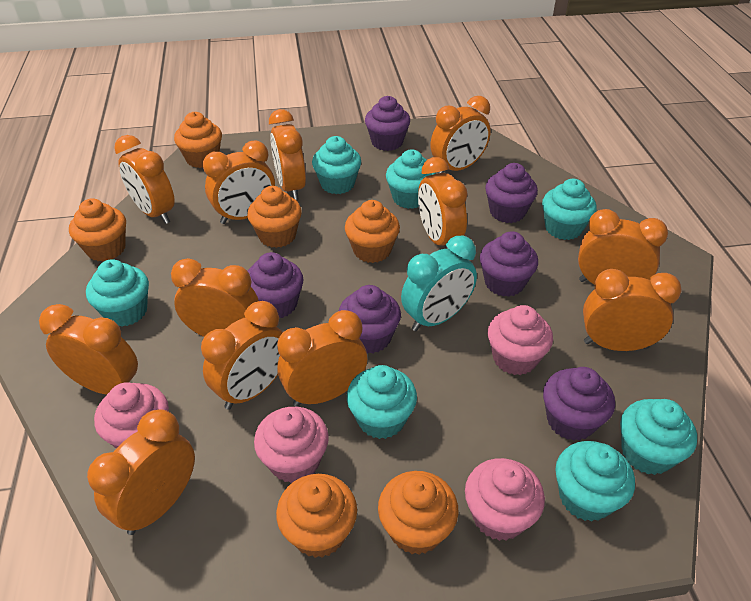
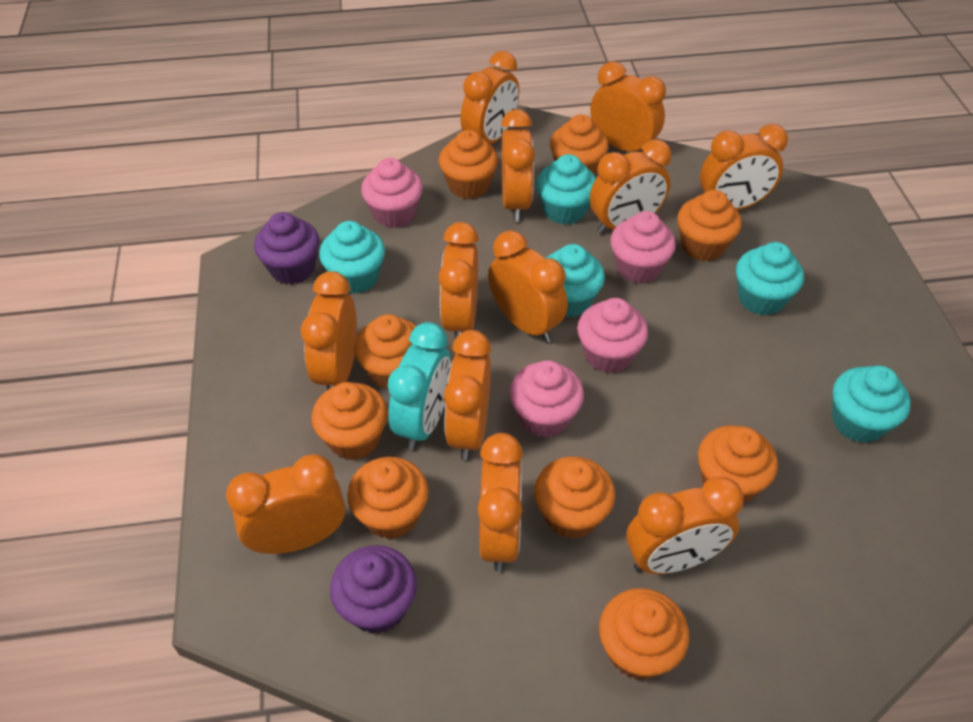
orange cupcake: [69,198,126,261] [174,112,222,168] [247,186,302,248] [276,474,357,558] [345,200,400,263] [378,471,459,555] = 6 -> [312,382,388,460] [347,457,429,539] [354,314,416,389] [439,130,498,199] [534,456,615,539] [550,115,609,175] [599,588,689,680] [677,190,742,261] [698,425,778,504] = 9
purple cupcake: [247,252,304,318] [339,285,401,354] [365,96,410,151] [480,231,538,297] [485,163,538,223] [543,367,615,441] = 6 -> [254,212,320,285] [330,545,417,634] = 2
turquoise cupcake: [86,259,149,327] [312,136,361,194] [347,365,417,439] [386,149,436,209] [542,179,597,240] [555,441,635,522] [620,399,697,475] = 7 -> [319,221,385,293] [536,154,596,225] [546,244,605,318] [736,242,804,315] [832,365,911,443] = 5

